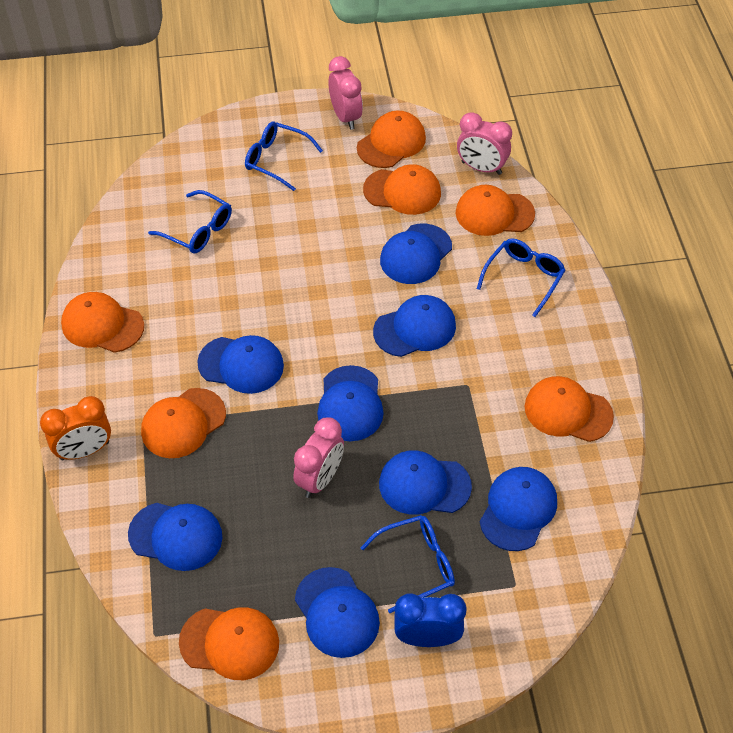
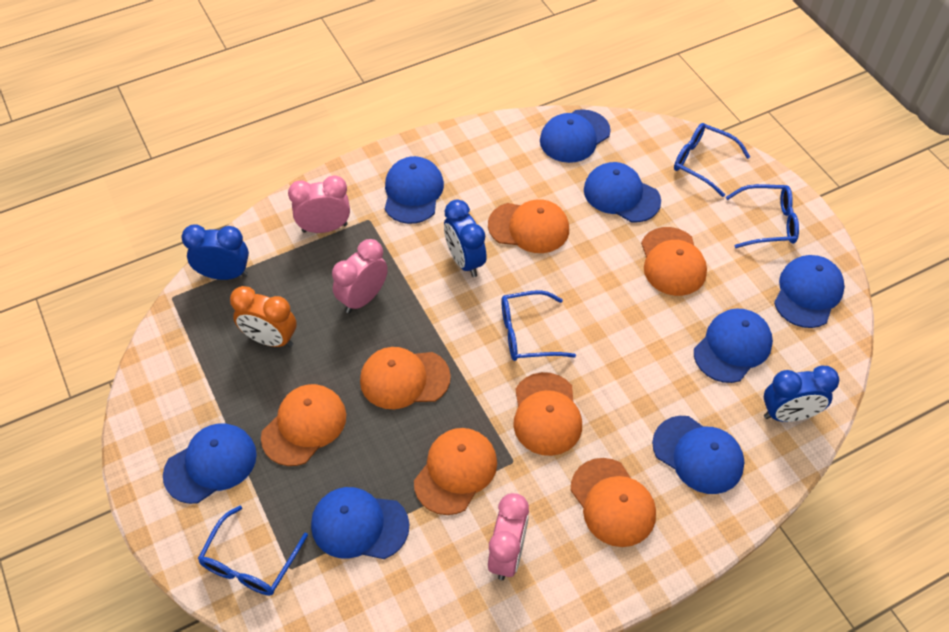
blue clock: [395,593,467,647] = 1 -> [181,225,249,280] [444,200,487,277] [764,366,839,422] = 3

